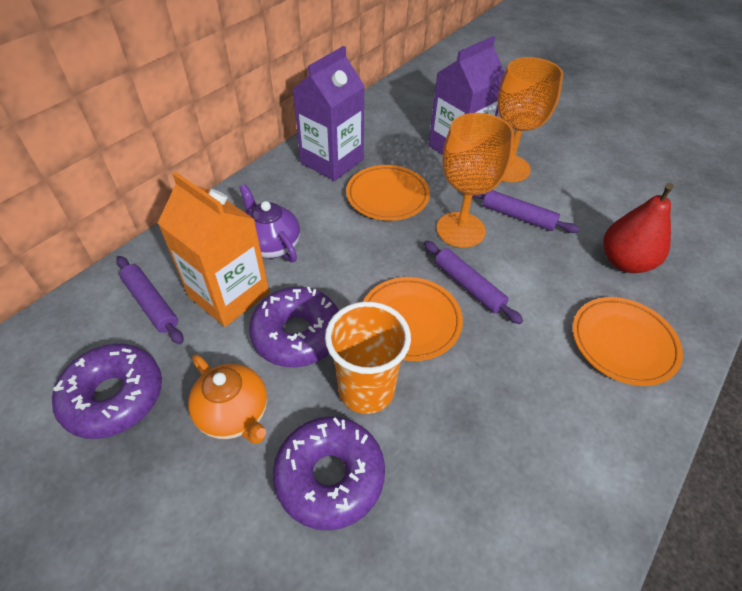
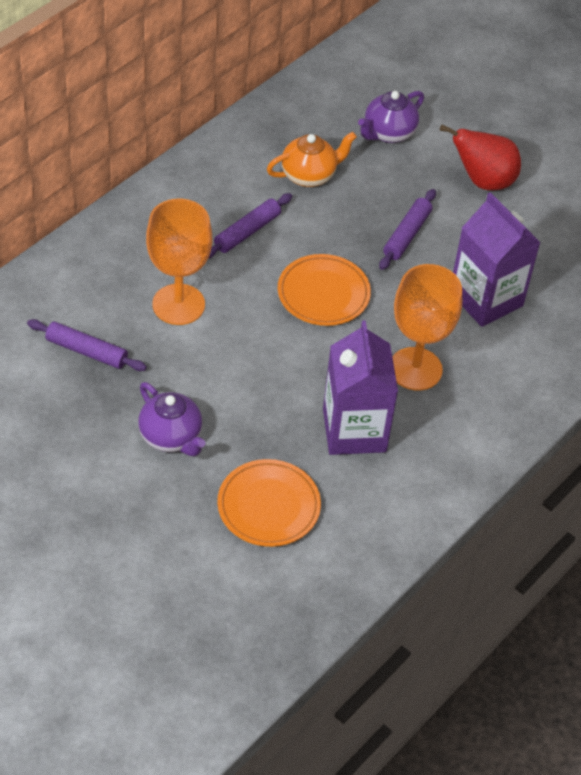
orange carton: [158,172,269,327] = 1 -> none = 0
orange cup: [325,302,411,414] = 1 -> none = 0
orange plate: [346,165,430,221] [363,277,463,361] [572,297,683,386] = 3 -> [217,459,321,547] [278,254,371,326] = 2
purple donut: [52,344,162,439] [249,287,339,367] [273,416,385,531] = 3 -> none = 0
purple teapot: [239,184,300,262] = 1 -> [138,382,205,456] [358,91,424,143] = 2

